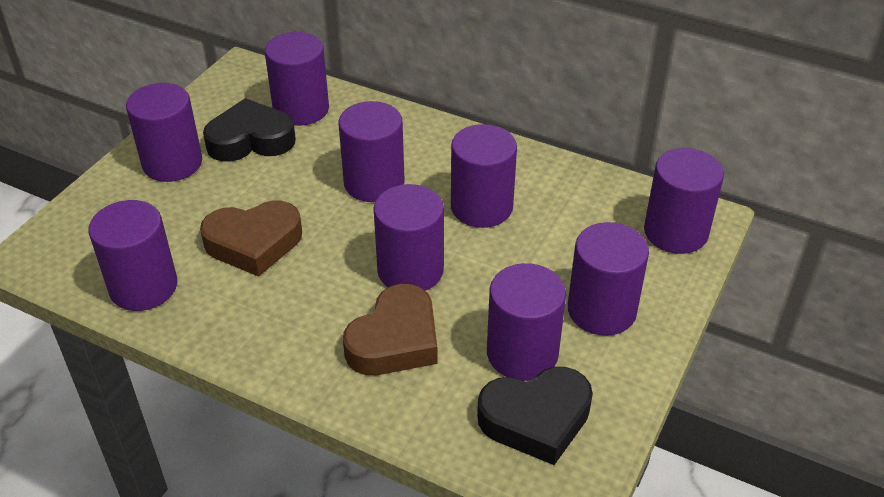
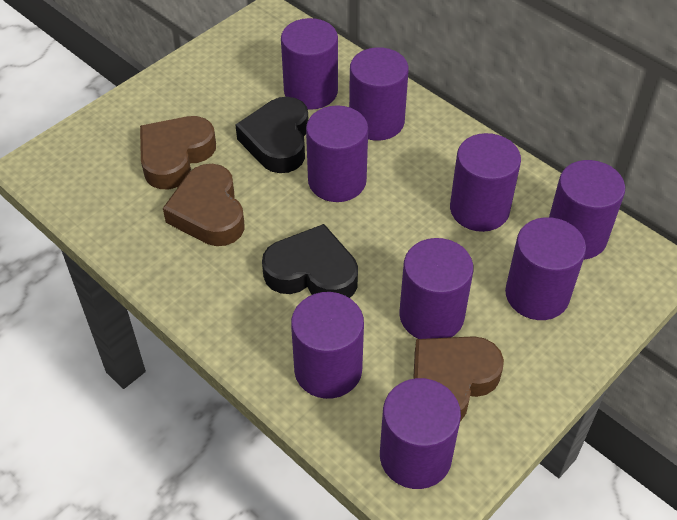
brown heart: [200,201,302,277] [343,284,437,375] = 2 -> [140,116,216,189] [163,164,244,246] [413,336,504,422] = 3

